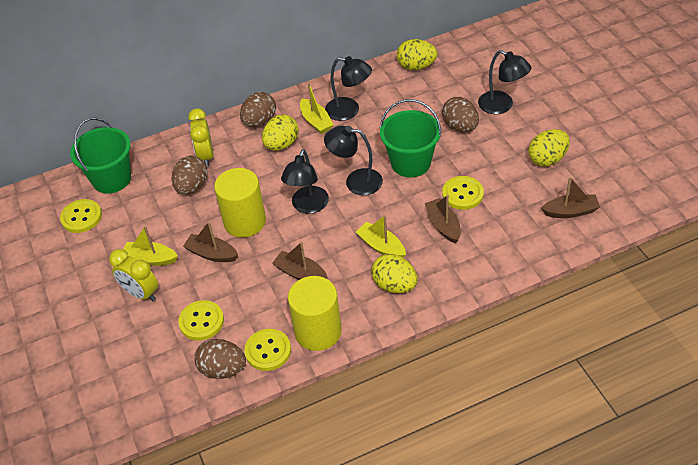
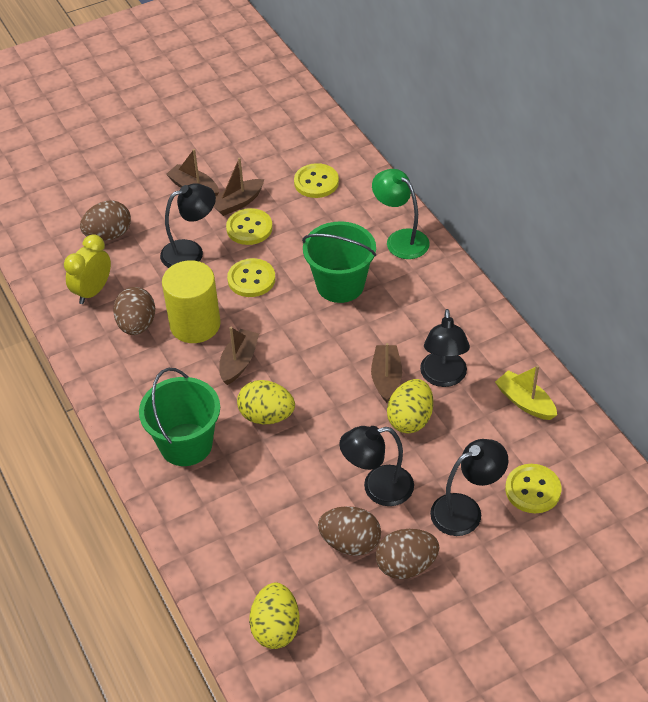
green lamp: none = 0 -> [372,169,430,259] = 1
yellow boat: [123,226,178,266] [300,83,334,134] [356,215,406,258] = 3 -> [495,365,557,420] = 1
yellow clock: [109,249,158,301] [188,108,214,167] = 2 -> [64,234,111,304] = 1
yellow cylinder: [214,168,266,237] [288,276,342,351] = 2 -> [162,260,221,343] = 1
yellow egg: [262,114,299,151] [371,254,418,293] [397,39,437,70] [528,129,570,167] = 4 -> [237,380,295,425] [249,583,300,649] [387,379,433,434] = 3

